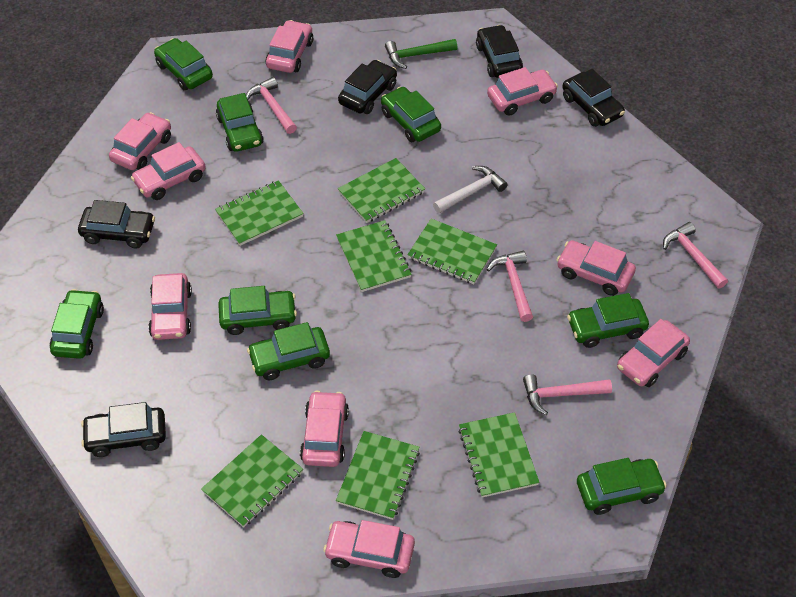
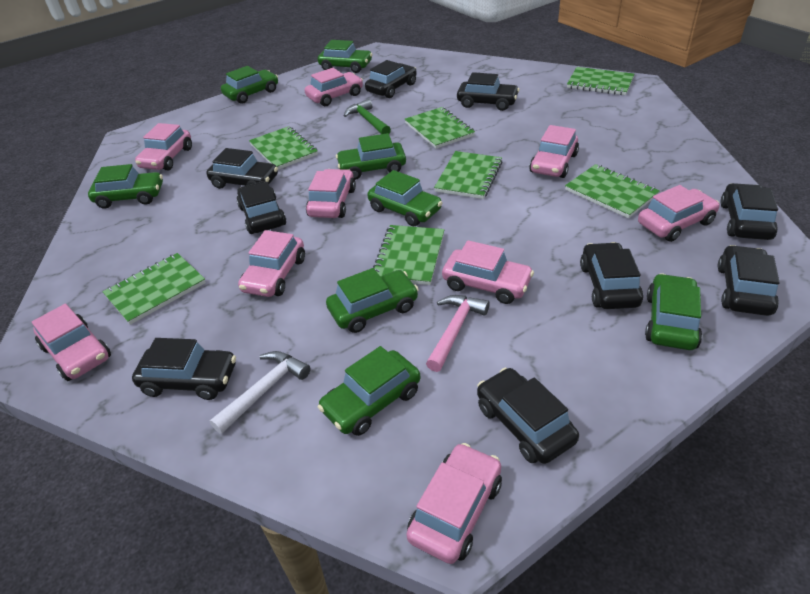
black car: [78,200,155,248] [81,402,166,457] [338,60,397,114] [476,25,523,78] [562,69,625,127] = 5 -> [132,338,236,400] [207,148,278,189] [237,181,286,234] [365,60,417,98] [457,72,520,111] [477,368,579,464] [580,242,643,309] [718,245,780,316] [720,183,778,240] = 9
pink hammer: [246,77,297,134] [486,251,533,322] [523,374,612,415] [663,222,728,289] = 4 -> [426,295,489,372] = 1

